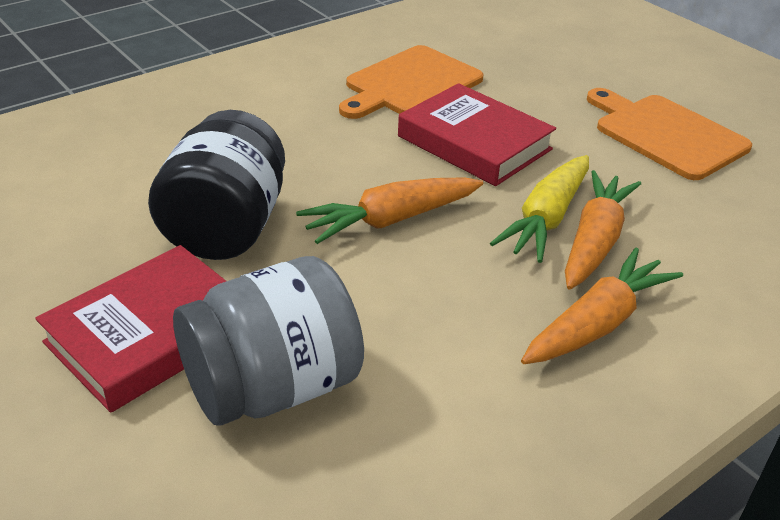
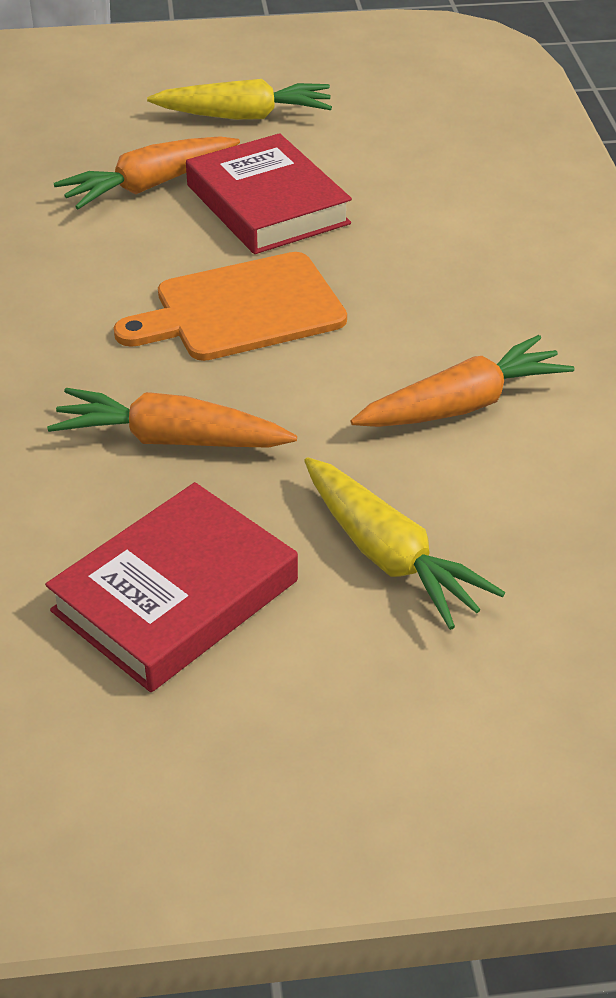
black jar: [148,110,285,260] = 1 -> none = 0
grey jar: [173,256,364,426] = 1 -> none = 0
orange cutting board: [339,45,483,119] [587,88,752,180] = 2 -> [114,252,347,361] = 1
yellow carrot: [490,155,589,263] = 1 -> [147,79,332,120] [304,457,505,630] = 2

